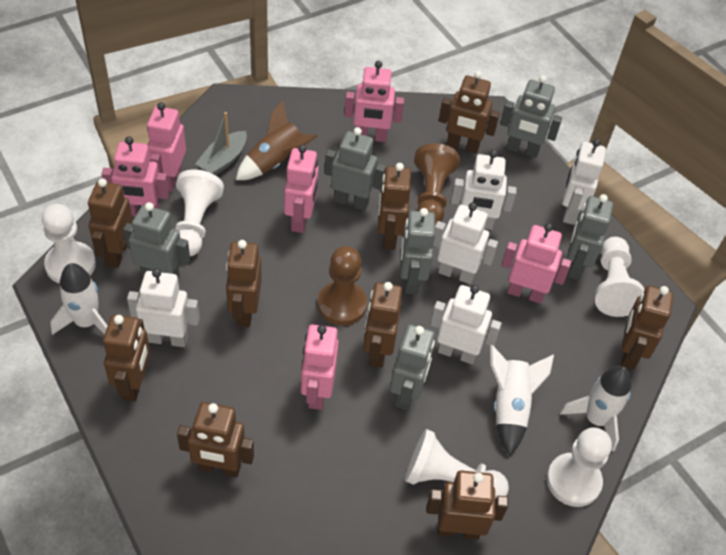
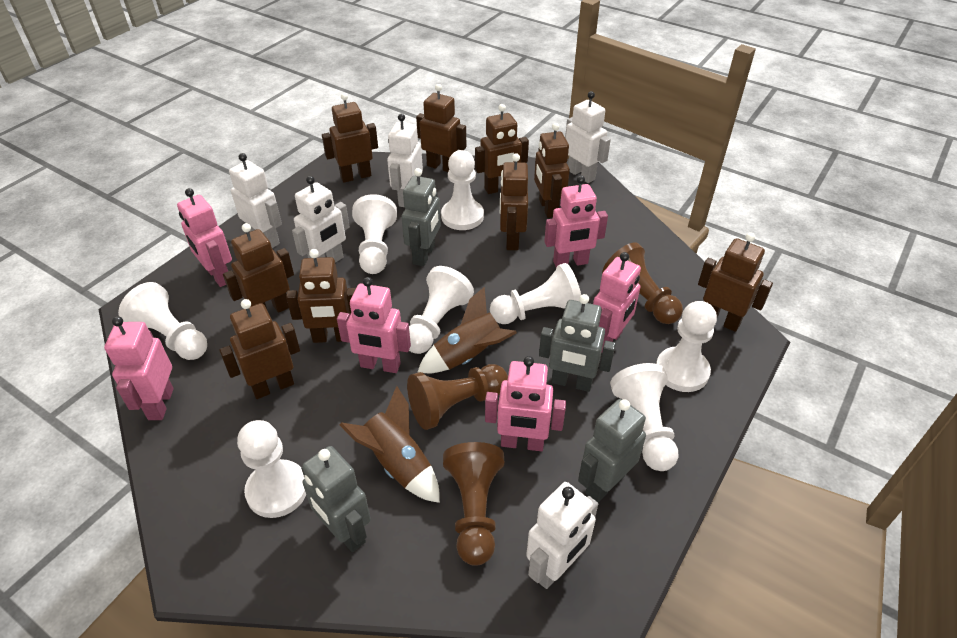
brown pawn: [318,246,367,325] [414,144,460,225] = 2 -> [407,364,508,430] [443,442,504,566] [602,242,683,324] = 3
brown rocket: [236,101,318,180] = 1 -> [339,386,440,503] [418,287,517,373] = 2
grey boat: [195,112,247,175] = 1 -> none = 0
grey robot: [123,202,190,279] [324,127,386,211] [390,324,435,410] [400,208,435,294] [500,75,562,158] [567,194,613,280] = 6 -> [301,446,371,552] [401,168,441,266] [539,294,616,392] [578,399,646,503] = 4
white pawn: [42,204,96,284] [175,169,224,256] [405,429,509,500] [547,427,612,507] [595,237,645,317] = 5 -> [118,282,207,360] [237,420,306,518] [352,194,397,274] [409,266,474,354] [441,150,484,230] [490,263,581,324] [610,363,678,471] [656,301,717,392] = 8
white rocket: [50,263,108,335] [490,345,554,456] [560,366,631,451] = 3 -> none = 0

